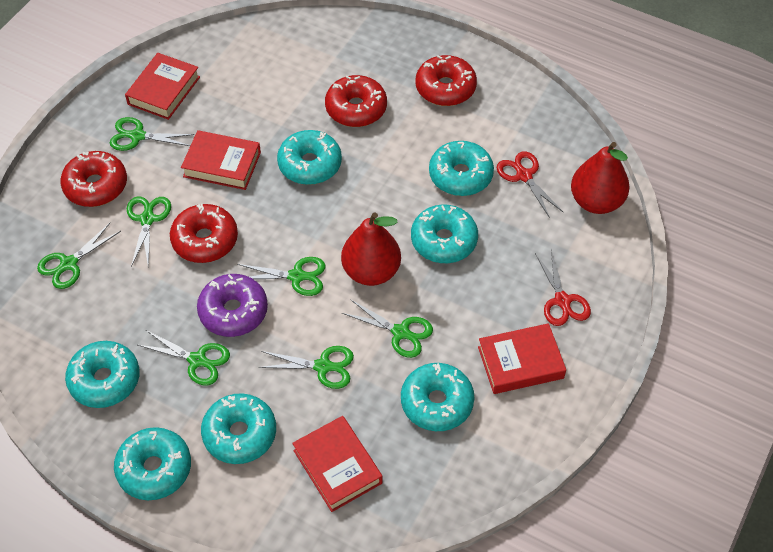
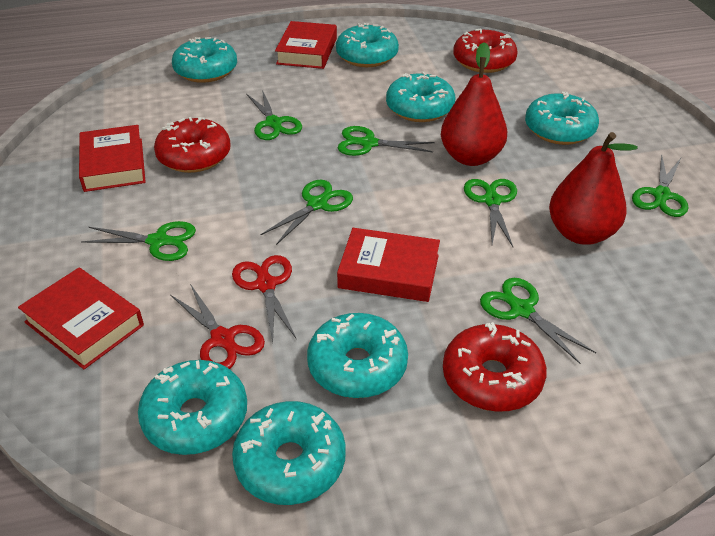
purple donut: [197,274,268,337] = 1 -> none = 0
red donut: [60,151,127,207] [170,204,238,263] [325,75,387,127] [415,55,477,106] = 4 -> [154,117,231,173] [443,322,547,412] [453,29,518,73] = 3

